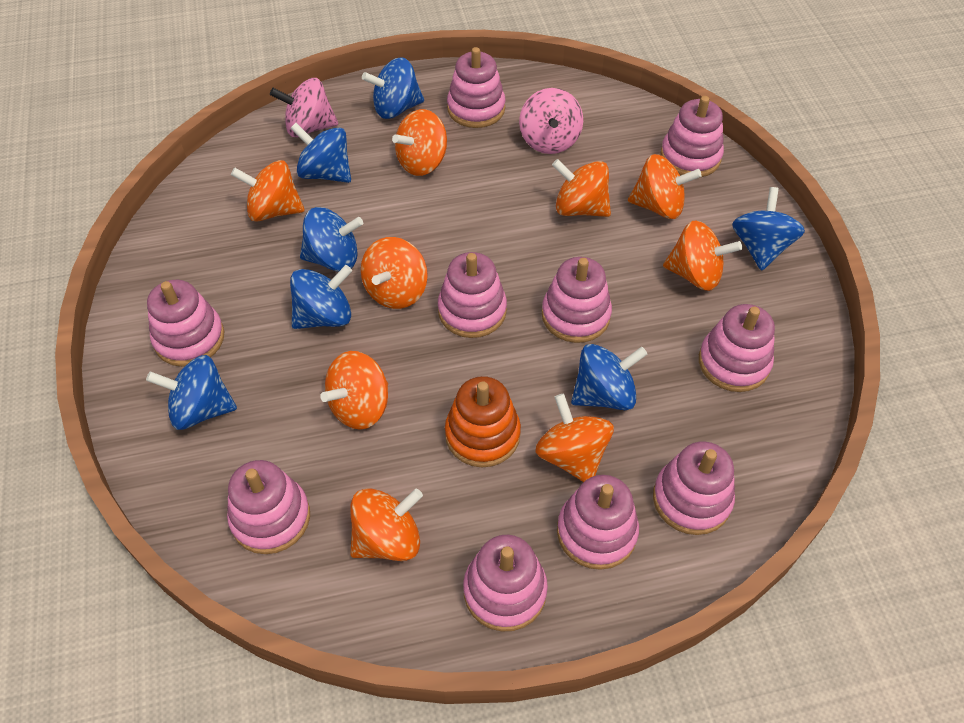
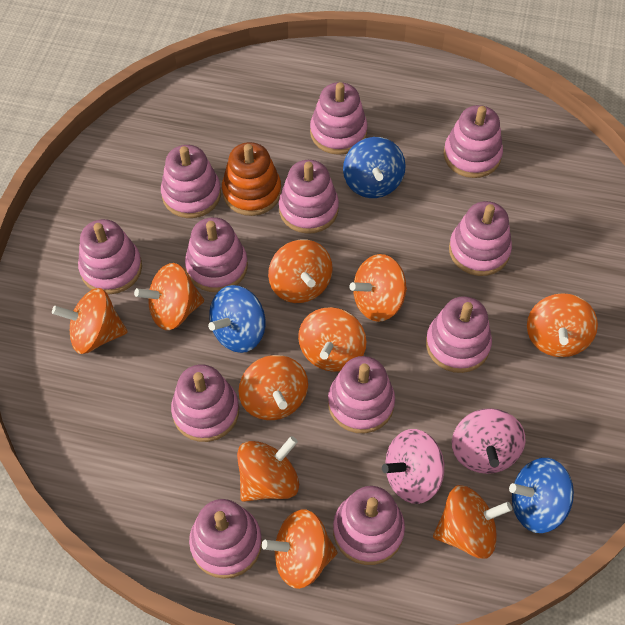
blue spinning top: [146,355,237,430] [290,123,351,183] [290,265,352,329] [300,207,363,272] [362,57,424,119] [571,344,647,410] [732,187,805,271] = 7 -> [208,285,265,353] [343,137,406,198] [509,458,574,533] = 3
orange spinning top: [231,160,305,222] [320,351,388,429] [350,488,423,561] [361,237,428,309] [392,109,447,176] [536,393,614,482] [552,159,611,217] [628,154,702,219] [663,221,742,291] = 9 -> [52,288,128,354] [134,263,204,330] [237,436,299,502] [239,355,308,420] [262,509,338,589] [268,240,333,303] [298,307,366,372] [349,254,407,322] [433,485,512,559] [527,293,598,357] = 10
pink stacking toy: [147,280,224,367] [227,460,310,554] [438,252,507,338] [447,47,505,128] [463,535,548,632] [542,257,612,343] [557,475,639,570] [653,441,735,535] [661,96,724,178] [699,304,775,392] = 10 -> [78,219,142,294] [161,145,221,218] [171,364,239,442] [185,217,248,292] [189,499,262,579] [279,160,339,234] [310,82,367,155] [328,356,395,433] [333,486,405,565] [426,296,492,373] [444,105,503,178] [449,201,512,276] = 12

